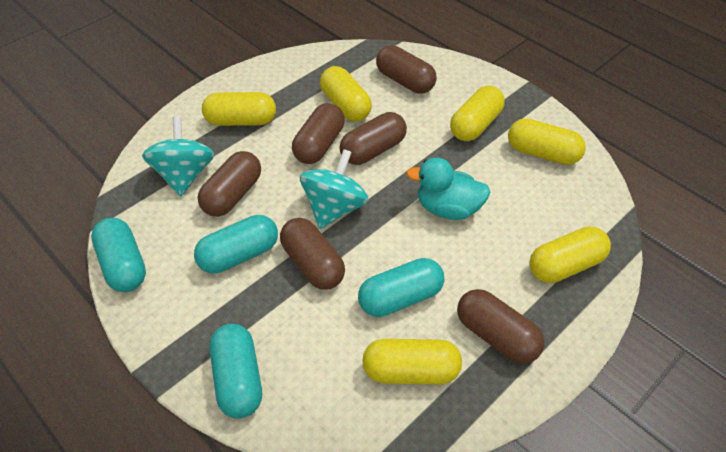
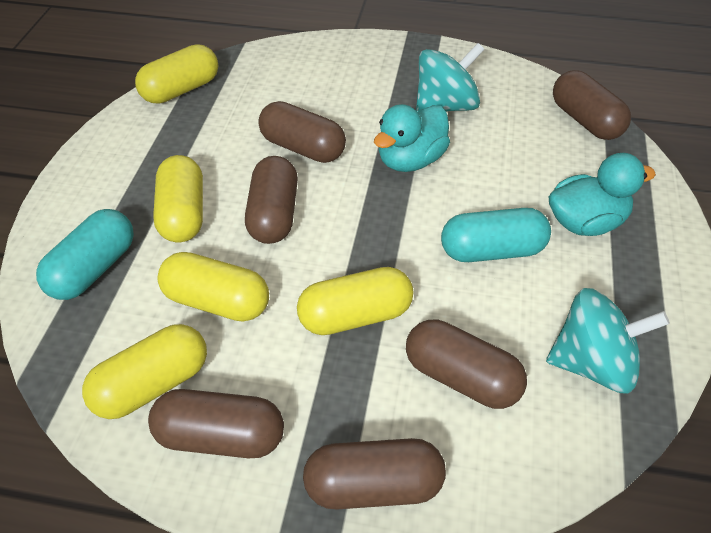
turquoise capsule: [91,218,146,292] [194,215,278,274] [209,324,262,418] [358,258,444,317] = 4 -> [36,209,134,300] [441,208,551,262] = 2
turquoise duck: [406,158,491,220] = 1 -> [374,104,450,172] [549,153,656,236] = 2
yellow capsule: [202,92,276,126] [320,66,372,122] [362,339,462,384] [450,86,505,141] [508,118,586,165] [529,226,611,283] = 6 -> [82,324,207,419] [135,44,218,104] [153,155,203,242] [157,252,269,322] [297,267,413,335] = 5

